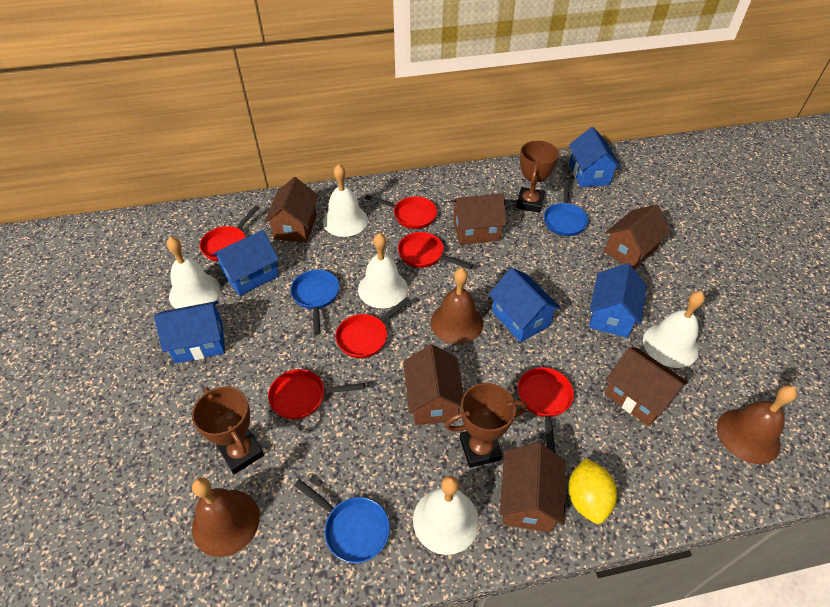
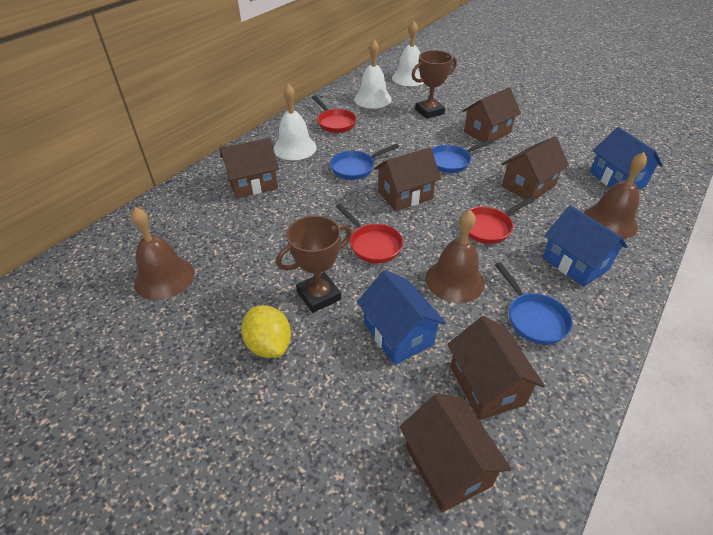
blue house: [154,301,225,364] [212,230,279,296] [489,268,561,342] [569,127,621,187] [589,263,647,338] = 5 -> [357,270,446,365] [542,205,628,287] [590,127,663,189] = 3
brown trophy: [192,387,264,474] [445,383,527,468] [516,141,559,213] = 3 -> [276,215,352,313] [412,50,457,119] = 2
red pan: [200,205,260,262] [268,369,365,419] [335,297,411,358] [365,195,437,229] [398,232,473,269] [518,367,574,453] = 6 -> [312,96,357,133] [336,204,403,263] [467,197,535,244] = 3
white bell: [167,237,221,309] [323,164,368,237] [358,233,408,308] [413,475,479,555] [643,291,705,368] = 5 -> [273,84,317,160] [354,39,392,109] [392,21,424,86] = 3

